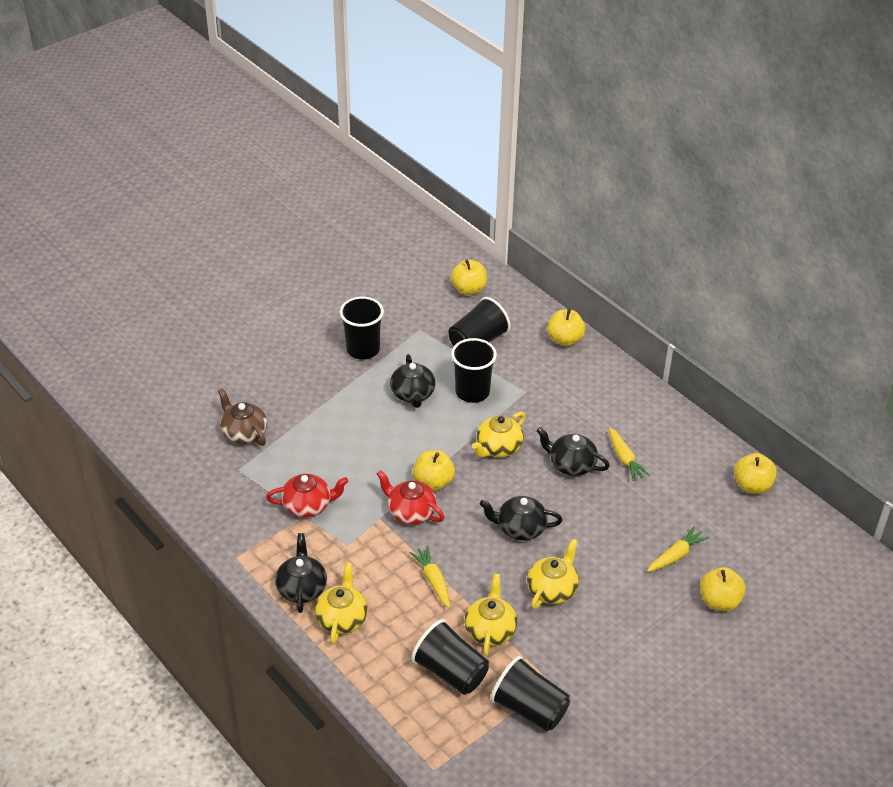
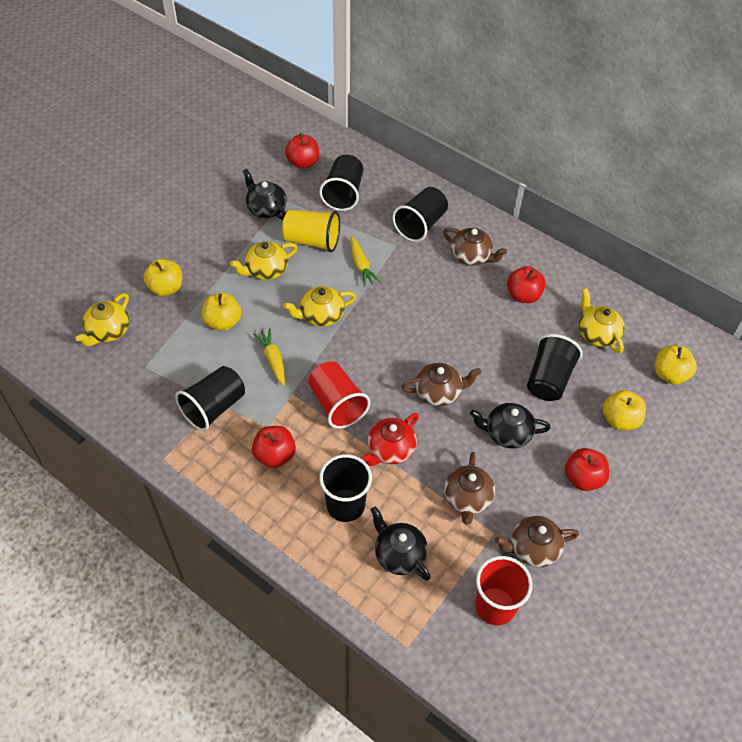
black teapot: [275,533,327,613] [390,354,436,408] [479,496,563,541] [537,427,610,476] = 4 -> [243,169,287,220] [371,506,431,581] [470,403,551,448] = 3
brown teapot: [218,388,267,446] = 1 -> [401,363,481,406] [443,227,507,266] [444,452,495,525] [495,516,579,567] = 4
red apple: none = 0 -> [252,426,296,468] [285,133,319,169] [507,266,546,303] [565,448,609,491] = 4
red cup: none = 0 -> [308,361,370,429] [475,556,533,625] = 2
red teapot: [266,474,349,517] [377,470,445,525] = 2 -> [362,413,419,466] = 1
yellow apple: [413,450,455,491] [450,260,487,295] [547,308,586,346] [700,567,746,611] [734,453,777,494] = 5 -> [143,259,182,296] [202,293,241,331] [603,390,646,430] [654,346,697,385] = 4
yellow carrot: [409,546,450,608] [609,427,650,481] [647,526,709,572] = 3 -> [253,328,285,386] [351,236,380,286] = 2
yellow cup: none = 0 -> [282,209,340,252] = 1

